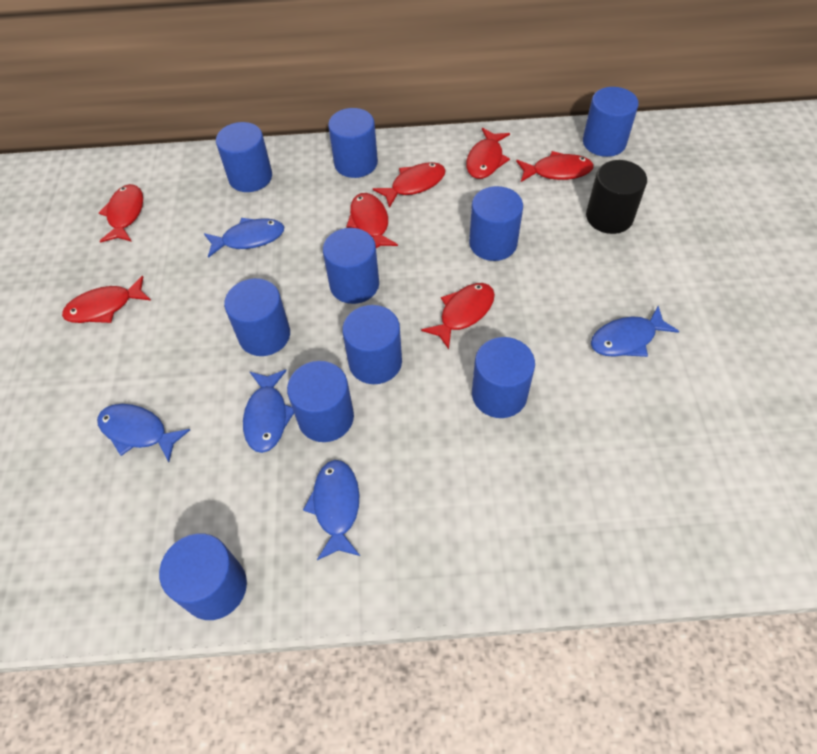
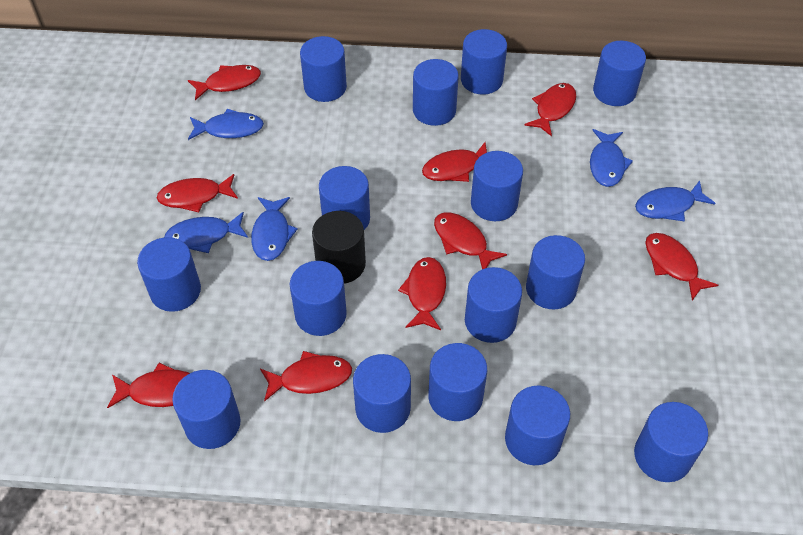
blue cylinder: [159,533,247,620] [216,122,272,192] [224,278,290,356] [287,361,354,442] [323,228,379,304] [328,108,378,178] [342,305,402,384] [469,186,523,261] [472,337,535,418] [583,87,639,157] = 10 -> [137,237,201,312] [172,370,240,449] [290,261,347,336] [300,36,347,102] [319,166,370,230] [353,354,411,433] [413,59,459,126] [428,343,487,421] [461,29,507,94] [465,267,522,343] [471,151,523,221] [505,386,570,465] [526,235,585,309] [593,41,646,106] [634,402,708,482] = 15
red fish: [62,276,151,323] [99,184,143,243] [346,193,398,248] [373,162,446,208] [421,283,495,349] [466,128,510,179] [516,151,594,182] = 7 -> [107,363,190,408] [157,174,238,212] [188,65,261,100] [260,351,352,402] [398,257,446,330] [422,142,487,182] [434,212,507,269] [524,83,576,136] [645,233,718,301] = 9

